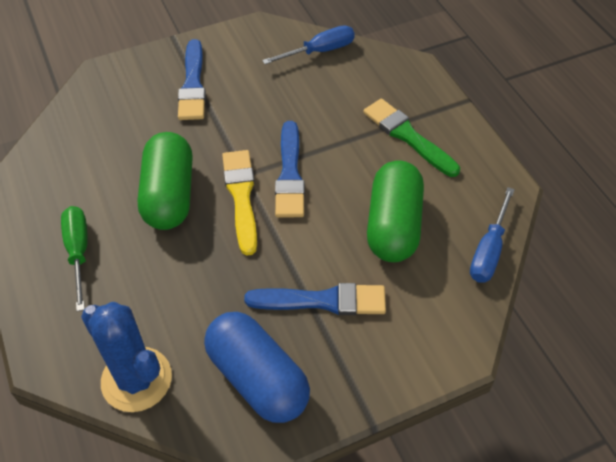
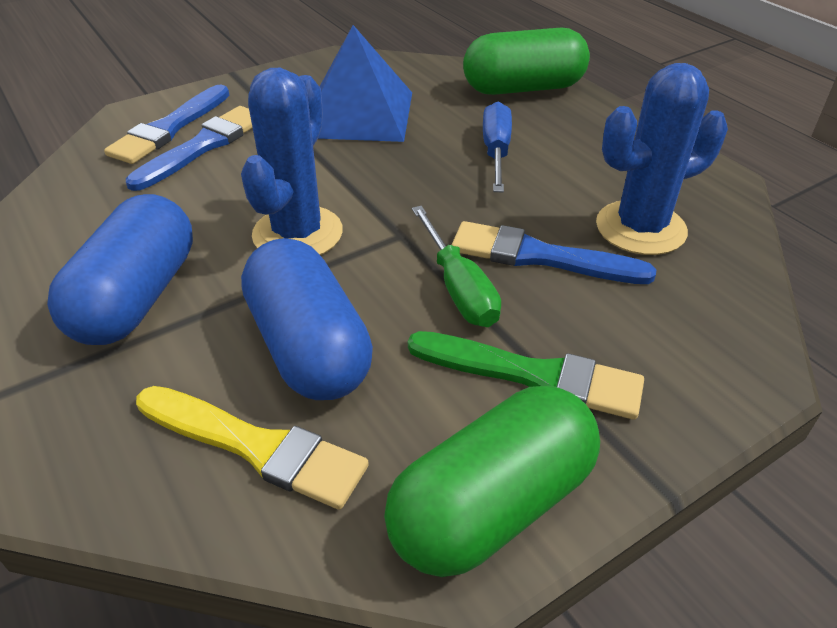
blue cactus: [81,302,172,412] = 1 -> [241,68,343,255] [596,63,728,255] = 2
blue capsule: [204,312,310,423] = 1 -> [47,194,193,345] [241,238,373,400] = 2
blue pyramid: none = 0 -> [318,25,412,142] = 1
blue screwdriver: [262,25,355,64] [470,187,515,283] = 2 -> [483,102,512,192] = 1

